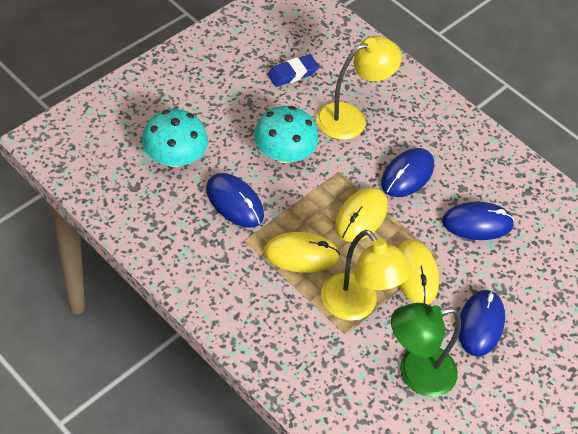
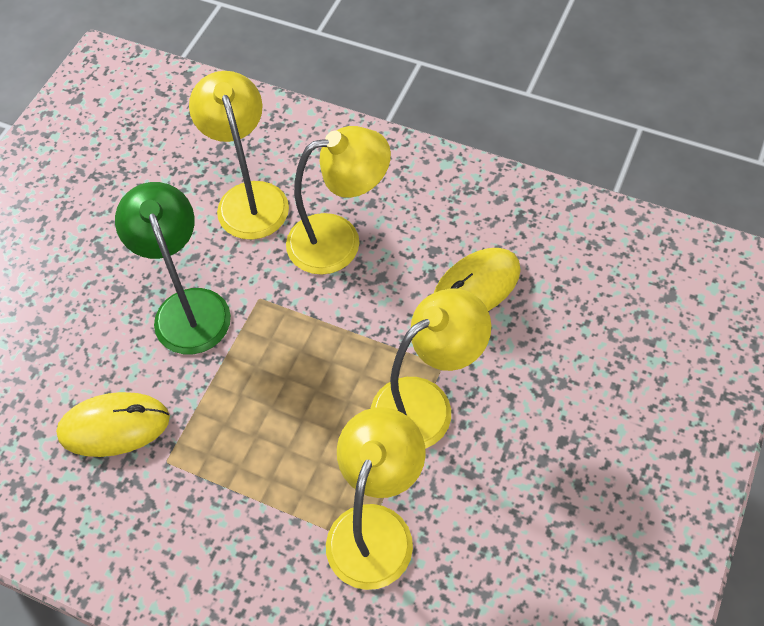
blue eraser: [267,55,319,87] = 1 -> none = 0
blue mouse: [206,173,264,228] [381,148,434,197] [442,202,515,240] [458,290,505,357] = 4 -> none = 0
turquoise mushroom: [142,109,208,167] [254,106,318,163] = 2 -> none = 0
yellow lamp: [316,36,402,140] [321,230,411,321] = 2 -> [189,71,289,240] [286,126,391,275] [326,407,426,590] [371,288,491,449] = 4
yellow mouse: [263,232,340,273] [335,187,388,242] [398,240,439,305] = 3 -> [56,392,170,457] [434,248,521,311] = 2

